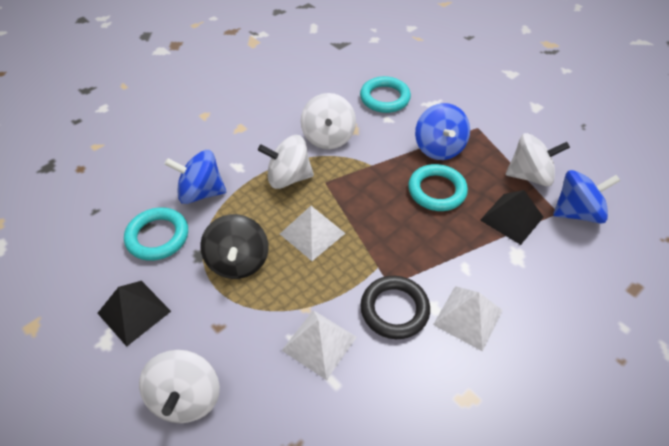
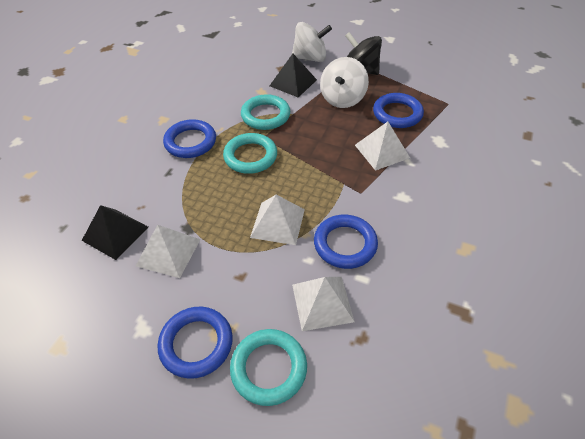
black ring: [360,276,430,339] = 1 -> none = 0
blue ring: none = 0 -> [158,307,233,379] [163,119,216,158] [314,215,378,269] [373,93,424,128] = 4
blue spinning top: [164,150,226,204] [415,103,470,160] [553,170,620,224] = 3 -> none = 0
white pyramid: [280,206,345,261] [281,310,357,380] [433,286,503,351] = 3 -> [136,225,201,278] [250,194,305,245] [292,277,355,331] [355,122,410,171] = 4
white spinning top: [139,350,220,423] [258,135,314,189] [301,93,356,149] [505,133,570,186] = 4 -> [292,22,332,62] [320,57,369,108] = 2

